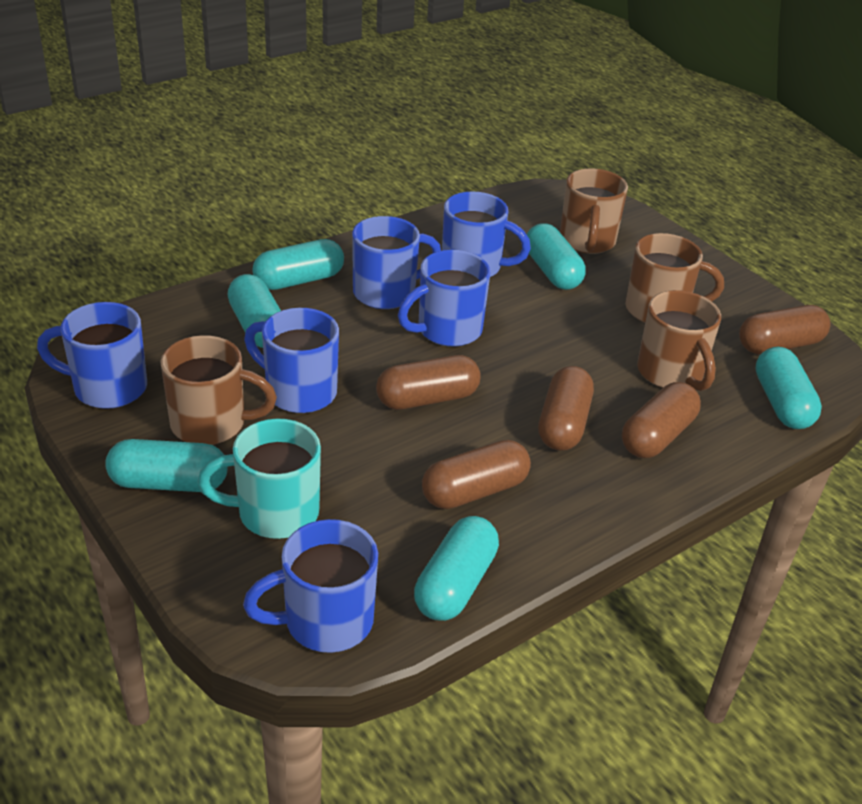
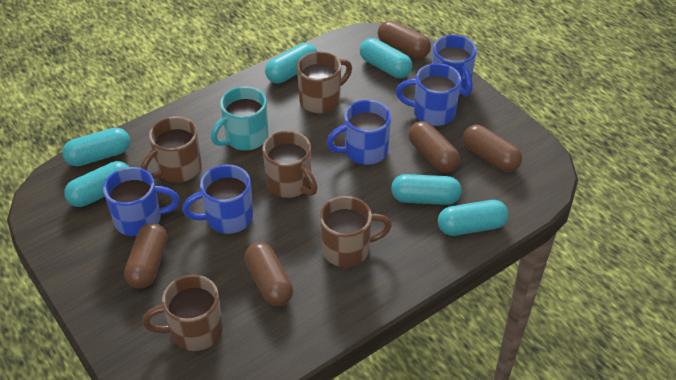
blue mug: [37,302,147,409] [243,519,378,653] [244,308,339,413] [352,216,441,309] [398,250,490,347] [442,192,531,277] = 6 -> [103,167,180,236] [182,165,253,234] [326,100,391,165] [396,63,461,126] [432,35,477,96] = 5
brown mug: [160,335,277,445] [560,168,628,254] [625,233,724,323] [637,290,721,391] = 4 -> [141,117,202,183] [142,275,223,351] [262,131,318,198] [297,51,352,113] [320,196,392,267] = 5

